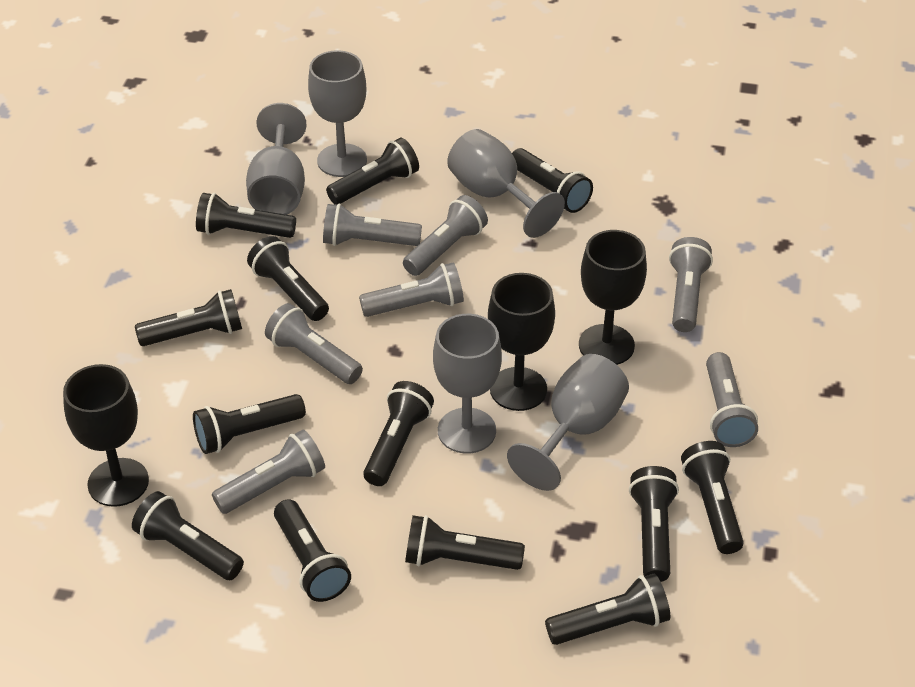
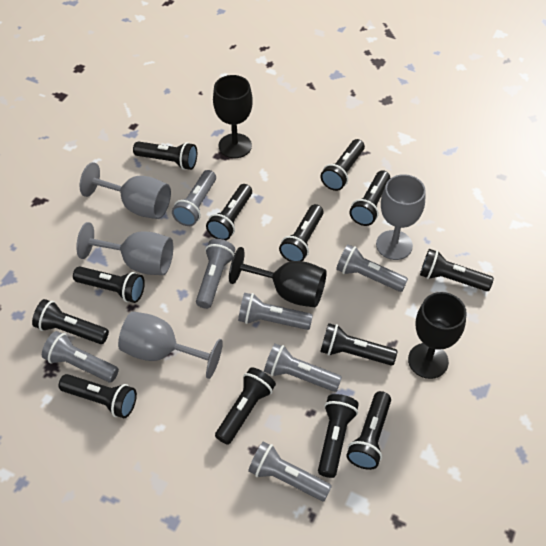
grey goblet: [246,103,306,215] [308,50,367,177] [433,314,502,454] [447,129,565,238] [507,354,629,491] = 5 -> [76,222,173,275] [80,162,171,219] [118,311,223,379] [376,174,426,260] = 4

